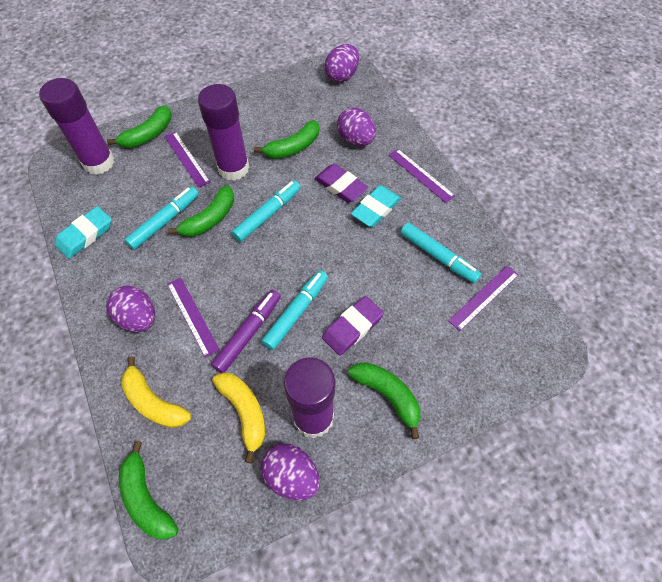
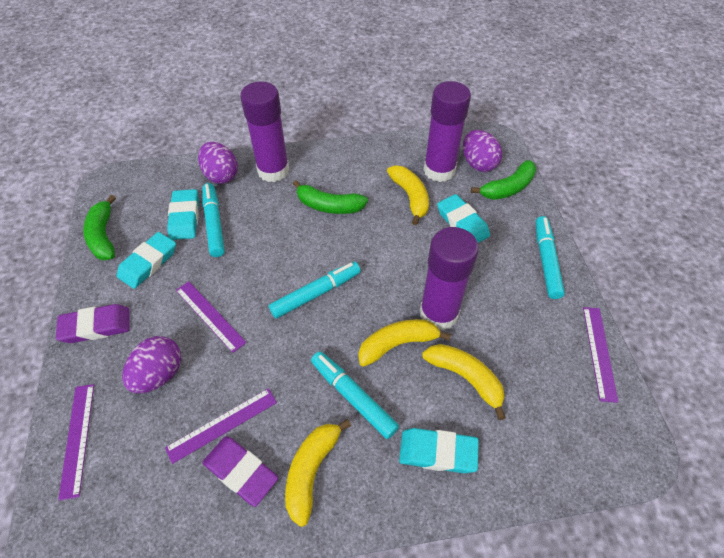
green banana: [107,105,171,148] [119,441,179,540] [167,185,234,237] [254,120,319,159] [348,362,421,439] = 5 -> [83,195,116,260] [292,180,368,214] [471,160,536,200] = 3
purple egg: [106,286,155,332] [261,443,320,501] [324,44,359,82] [337,108,376,146] = 4 -> [123,336,181,394] [198,142,238,184] [463,130,502,172] = 3
purple marker: [211,290,281,373] = 1 -> none = 0
turquoise eraser: [55,206,112,259] [351,185,401,227] = 2 -> [117,232,176,289] [167,189,199,240] [399,428,479,474] [437,194,490,243] = 4
yellow banana: [121,356,191,428] [213,372,265,463] = 2 -> [285,419,351,527] [358,319,451,367] [387,165,429,225] [422,344,506,420] = 4

